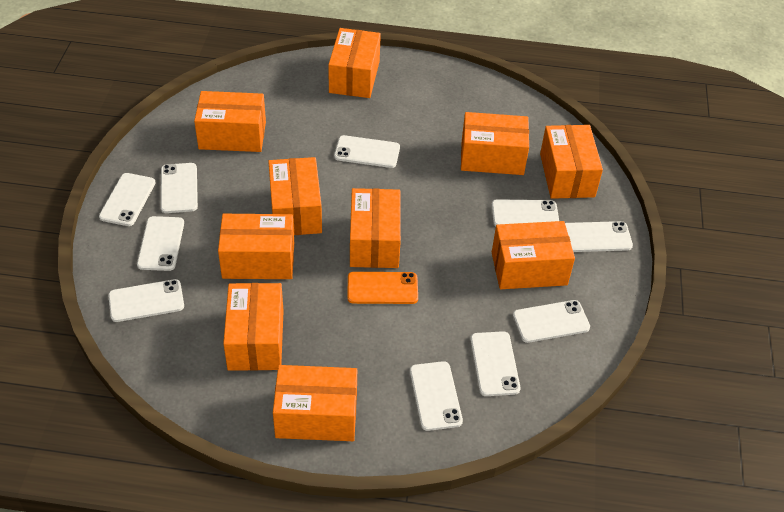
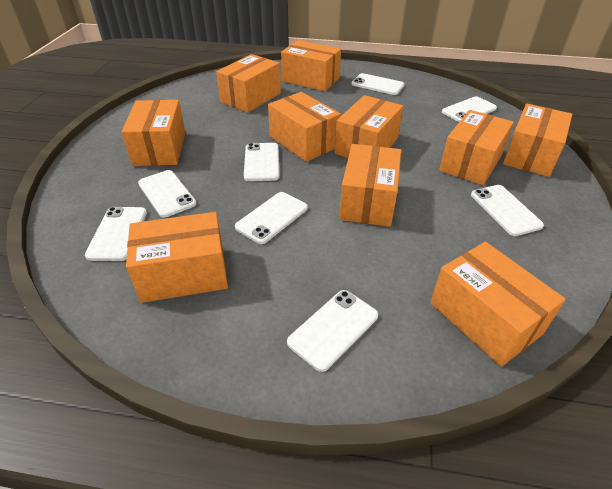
orange phone: [348,272,418,304] = 1 -> none = 0
white phone: [99,173,156,226] [108,279,184,322] [137,216,184,271] [161,163,198,213] [334,135,400,168] [410,361,463,431] [470,331,521,396] [492,199,559,227] [513,300,590,343] [565,221,633,252] = 10 -> [85,207,147,261] [138,170,196,217] [235,192,308,244] [244,143,279,181] [287,290,378,372] [352,73,404,95] [442,96,497,122] [471,185,544,236] = 8

